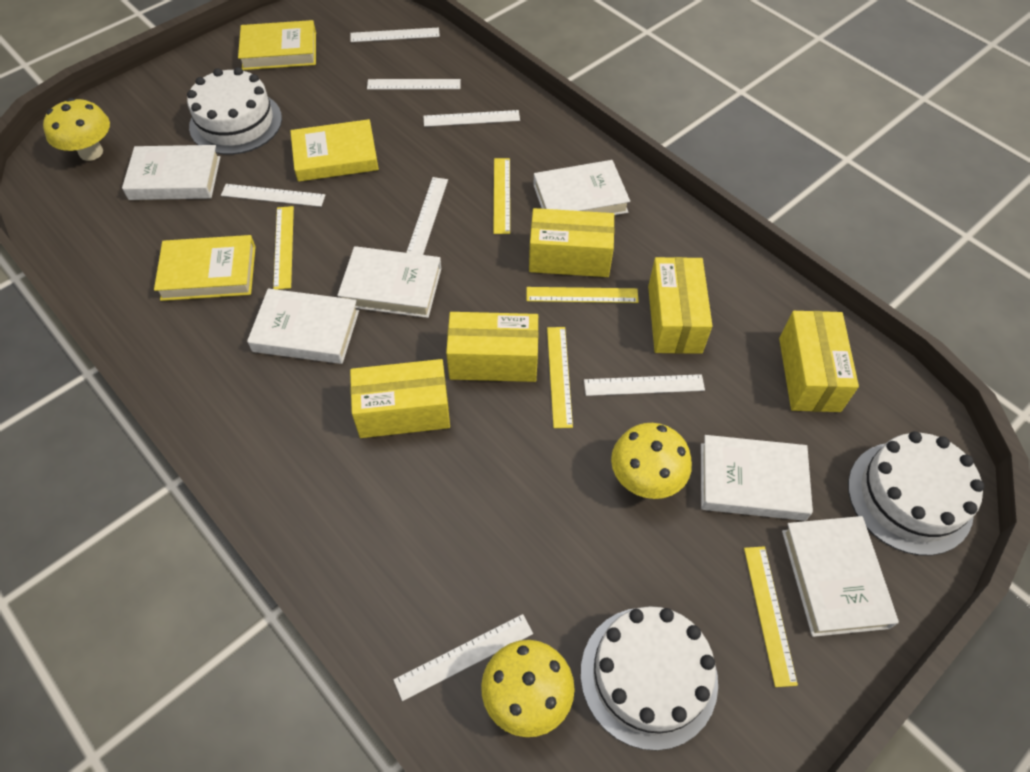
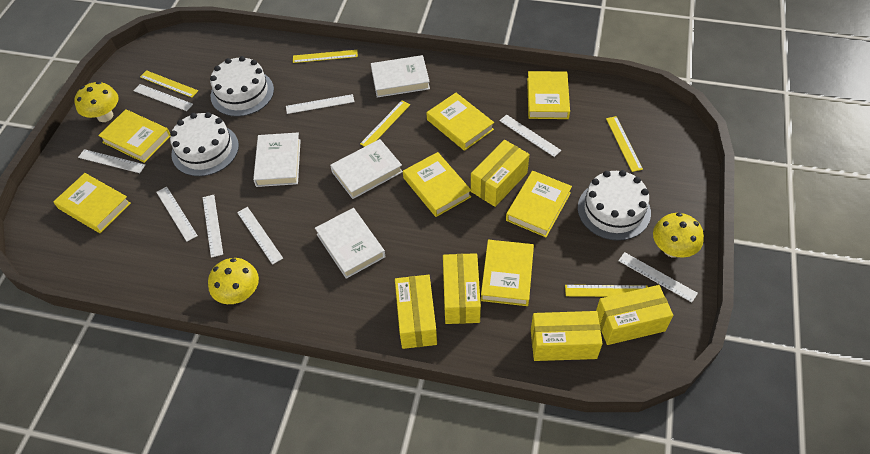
white book: [122,145,220,200] [247,288,359,364] [337,246,441,318] [533,160,630,215] [701,435,813,521] [782,516,899,637] = 6 -> [253,133,301,187] [315,208,385,279] [330,139,403,199] [371,55,430,98] = 4
white ruler: [221,184,325,207] [350,27,440,42] [367,79,461,90] [393,614,533,701] [406,177,448,255] [423,110,520,127] [584,374,705,396] = 7 -> [78,149,145,173] [133,84,193,111] [156,187,198,242] [203,195,223,258] [237,207,283,265] [286,94,354,114] [499,115,561,157] [618,252,698,302] = 8
yellow book: [154,235,256,301] [238,20,316,70] [290,119,379,182] = 3 -> [53,173,131,233] [98,109,171,163] [403,152,471,217] [427,93,494,151] [481,240,534,306] [506,171,572,237] [527,71,570,119] = 7

